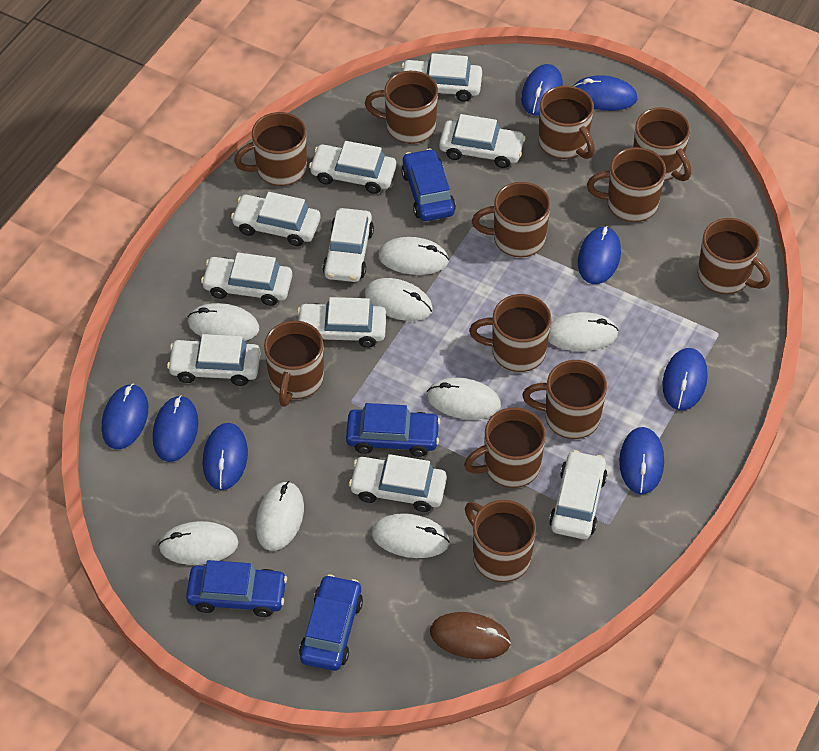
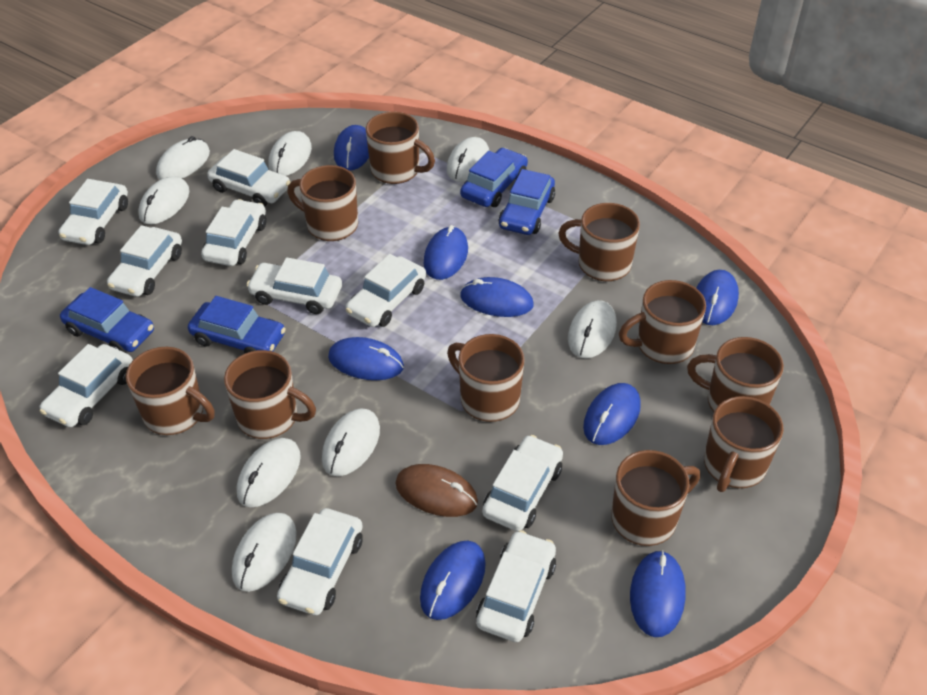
brown mug: [234,112,307,186] [264,320,324,407] [365,71,438,144] [464,407,546,488] [465,500,536,582] [469,294,551,372] [472,182,551,257] [522,360,607,439] [538,85,595,159] [587,147,666,222] [633,107,691,181] [698,218,770,294] = 12 -> [126,347,215,435] [224,350,316,439] [287,165,358,241] [366,112,435,184] [447,334,524,422] [558,203,640,281] [611,450,700,546] [619,280,706,364] [687,337,784,412] [704,396,784,492] = 10

